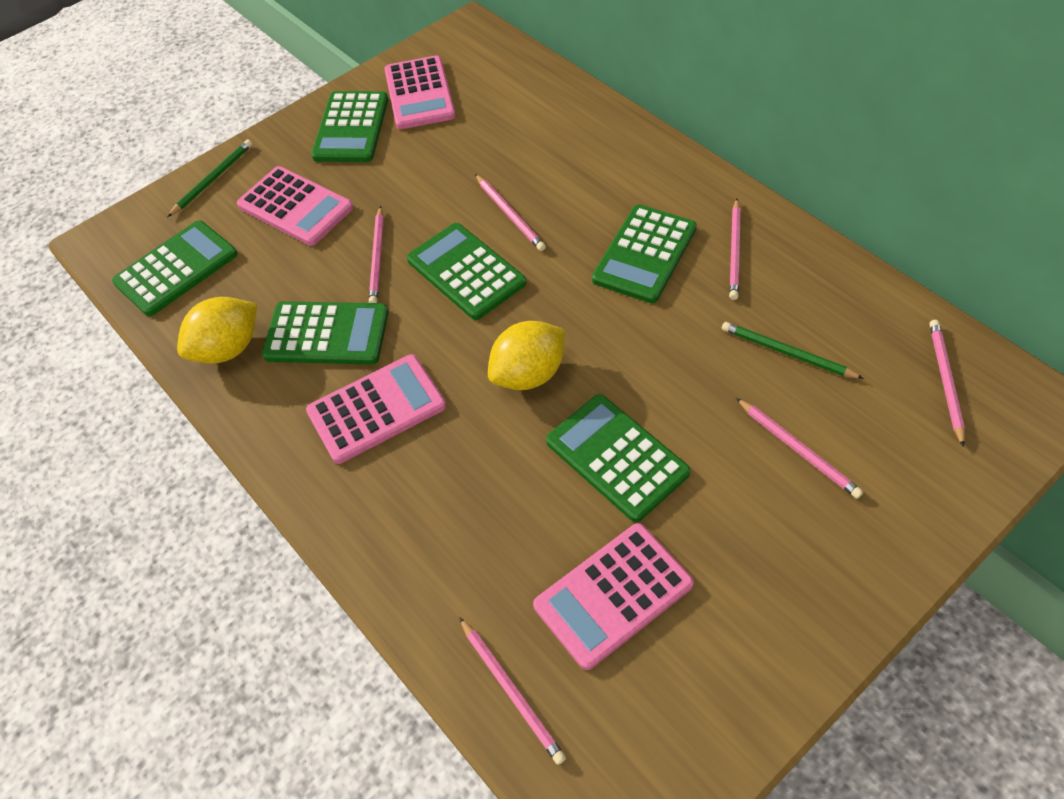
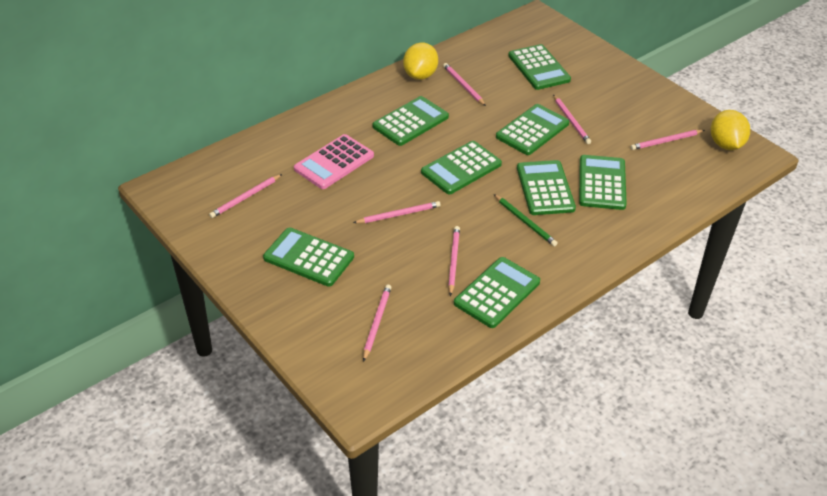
green calculator: [112,220,238,316] [262,301,389,365] [311,91,388,162] [407,223,526,320] [546,394,690,522] [592,204,697,303] = 6 -> [263,227,354,287] [373,96,449,146] [421,141,502,194] [454,257,540,328] [496,104,569,155] [508,44,571,90] [517,160,576,215] [579,155,627,210] = 8
green pencil: [167,140,252,217] [722,322,864,379] = 2 -> [494,194,558,247] = 1
pink calculator: [237,166,353,246] [306,354,446,464] [385,55,456,129] [533,523,694,670] = 4 -> [294,134,374,189] = 1
pink pencil: [369,206,384,303] [459,617,566,765] [475,174,546,251] [729,198,741,300] [736,398,863,499] [930,320,965,447] = 6 -> [209,174,282,218] [353,201,441,223] [363,285,391,362] [443,63,486,106] [448,226,460,296] [553,95,591,144] [631,130,705,150] = 7

